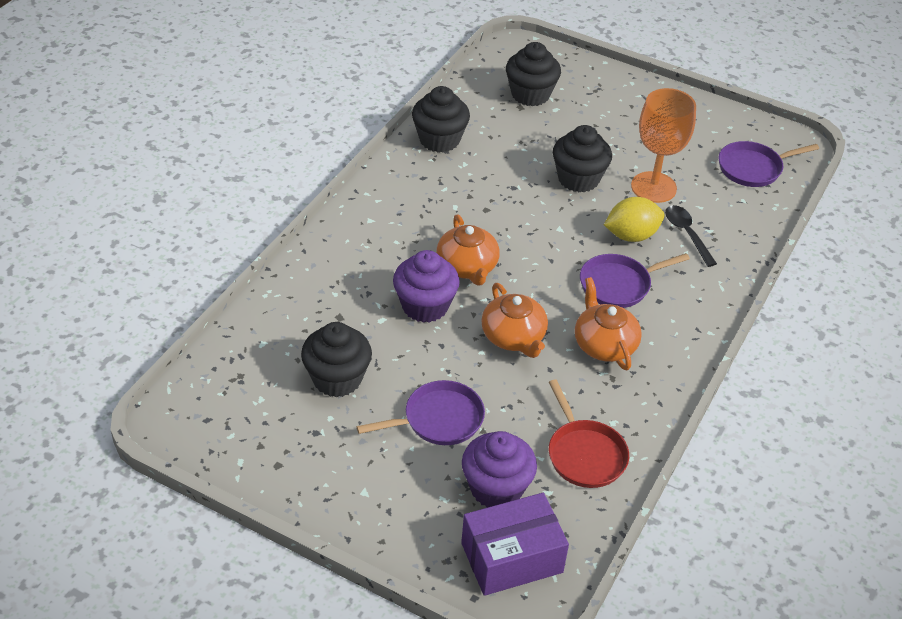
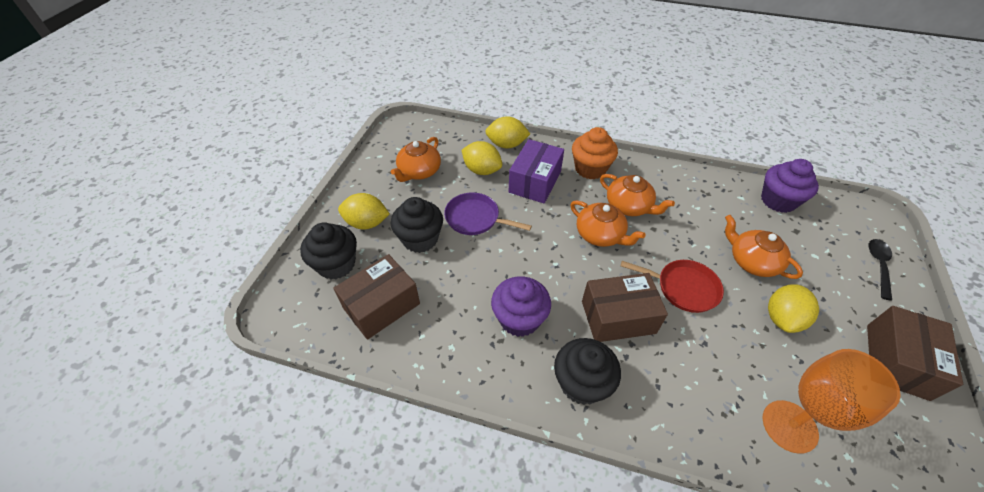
black cupcake: [301,322,372,397] [412,86,470,153] [506,42,561,106] [553,125,612,193] = 4 -> [300,222,357,279] [391,197,443,253] [554,338,621,405] = 3
brown box: none = 0 -> [333,254,420,340] [582,273,668,342] [867,306,963,401] = 3
orange cupcake: none = 0 -> [572,127,618,180] = 1
orange teapot: [436,214,500,286] [481,283,548,358] [575,277,642,370] = 3 -> [391,137,441,182] [570,200,646,247] [600,174,675,216] [725,215,803,279] = 4
purple pan: [356,380,485,445] [580,253,690,308] [719,141,819,187] = 3 -> [444,192,532,235] = 1
yellow lemon: [604,197,665,242] = 1 -> [338,193,390,230] [462,141,502,175] [485,116,530,148] [768,284,819,333] = 4

